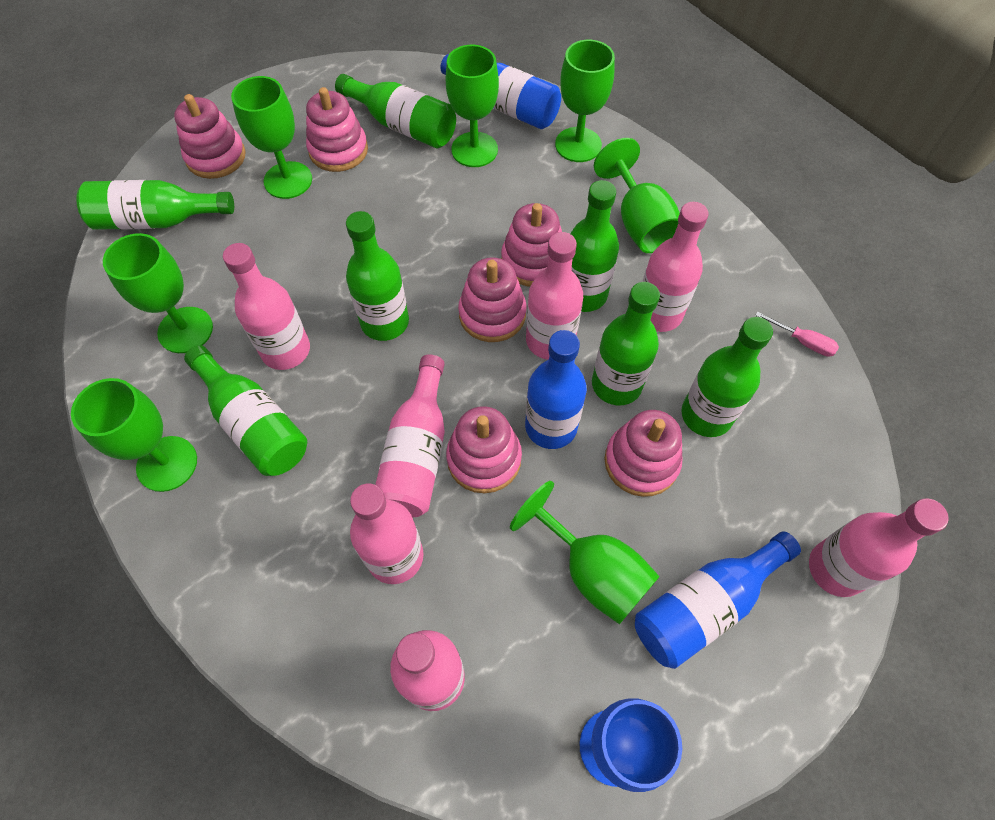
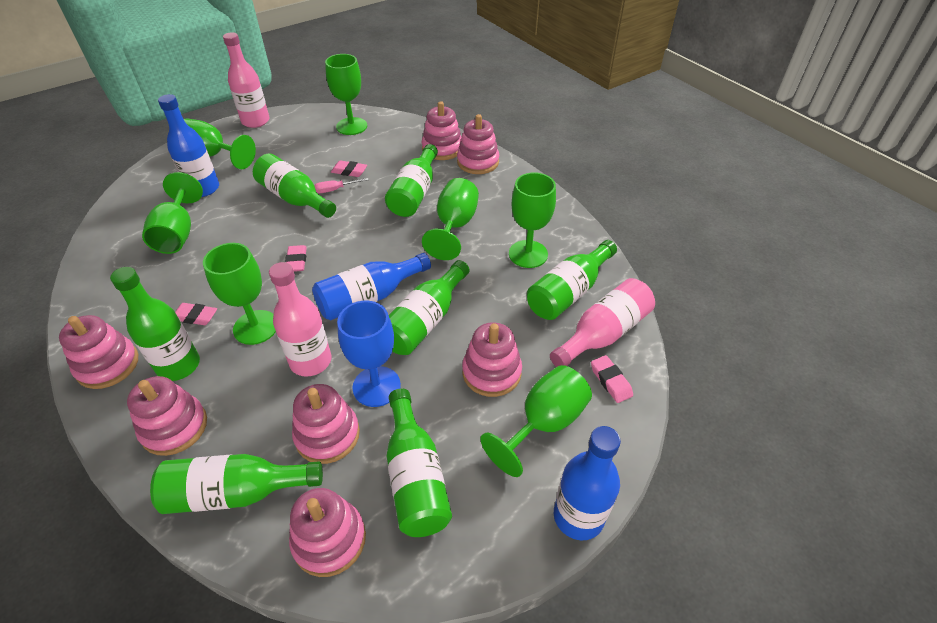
pink bottle: [223,243,310,370] [350,483,424,584] [375,354,445,518] [390,630,465,711] [526,232,583,360] [642,202,709,332] [809,498,949,597] = 7 -> [223,32,269,128] [269,262,331,377] [550,278,655,367] = 3
pink eraser: none = 0 -> [175,303,217,325] [285,245,307,272] [331,160,367,177] [591,355,633,403] = 4
pink stacking toy: [174,94,246,179] [306,87,368,172] [446,406,522,493] [458,257,527,342] [501,203,562,287] [605,410,683,497] = 6 -> [59,315,138,389] [127,376,207,456] [289,488,366,577] [292,384,360,464] [422,101,461,160] [457,114,499,174] [462,322,522,397] = 7

